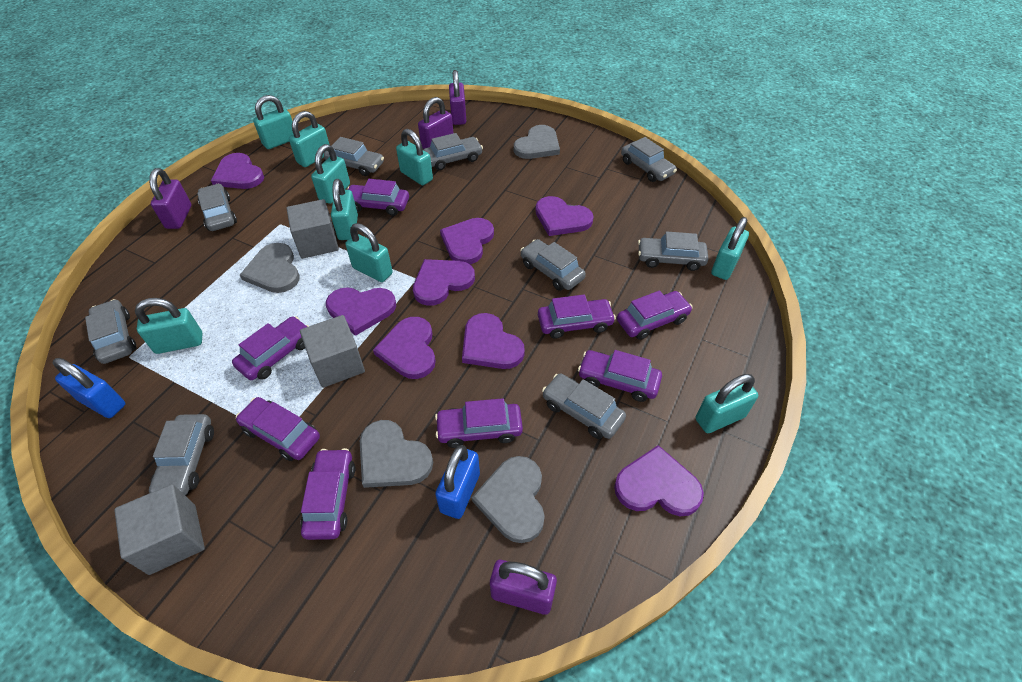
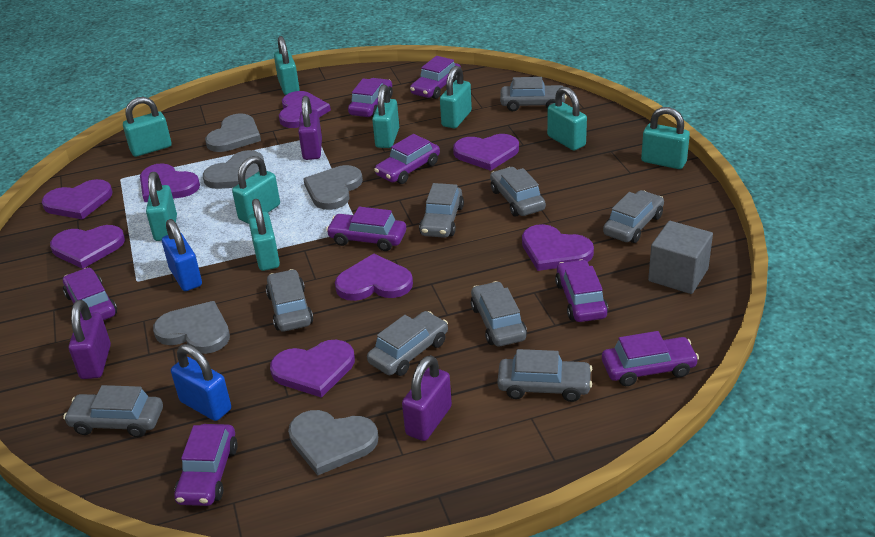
grey cube: [114,484,205,575] [286,199,339,259] [300,315,365,388] = 3 -> [648,221,713,294] = 1
grey heart: [240,243,300,293] [360,420,433,488] [472,456,545,543] [514,125,560,159] = 4 -> [153,301,230,354] [203,150,264,189] [205,113,261,152] [288,410,378,476] [303,165,363,210] = 5
purple padlock: [149,168,192,229] [418,97,453,149] [449,70,466,125] [490,560,557,615] = 4 -> [69,300,111,379] [298,96,322,160] [402,355,452,441] = 3

